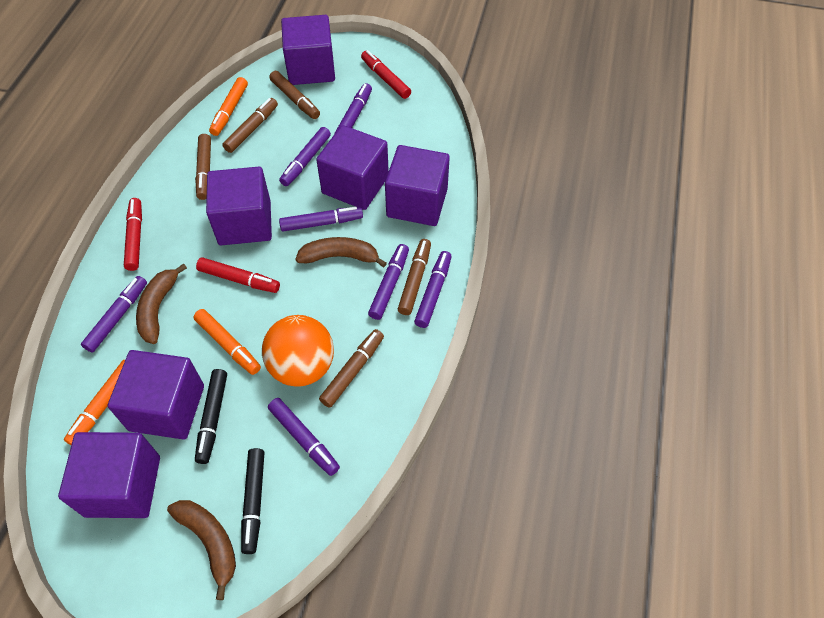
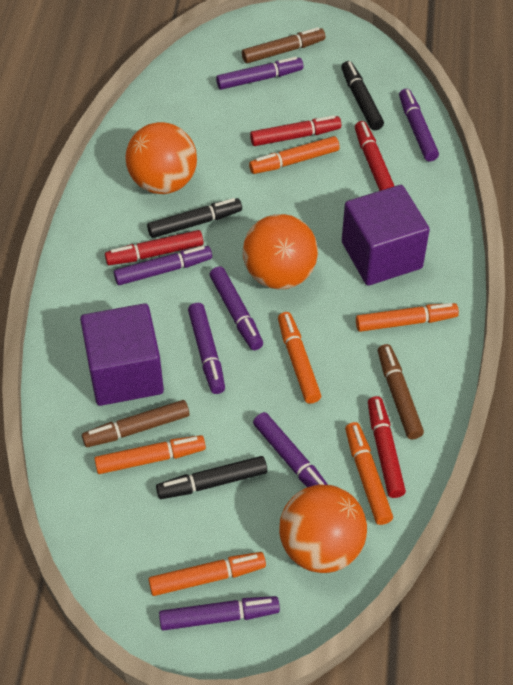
black marker: [195,369,227,464] [241,448,265,554] = 2 -> [147,198,242,238] [156,456,267,499] [341,61,384,130] = 3
brown banana: [136,263,187,344] [167,500,236,600] [296,237,387,267] = 3 -> none = 0
brown marker: [195,134,211,200] [222,98,278,153] [269,71,320,119] [319,329,384,408] [398,239,431,315] = 5 -> [82,400,189,447] [242,27,325,63] [378,344,424,439] = 3
orange ball: [262,315,334,387] = 1 -> [125,122,197,194] [243,214,318,289] [279,485,367,573] = 3
orange marker: [64,360,125,445] [193,309,261,375] [209,77,248,136] = 3 -> [94,435,206,474] [148,552,266,596] [249,136,340,174] [278,312,321,404] [345,422,393,525] [356,303,459,332] = 6
purple cube: [58,432,160,518] [108,350,204,440] [206,167,272,245] [281,15,335,85] [316,125,389,210] [385,145,450,226] = 6 -> [80,303,164,406] [342,185,430,286] = 2
red marker: [124,198,142,271] [196,257,280,293] [361,50,411,99] = 3 -> [105,230,203,265] [250,115,341,146] [355,121,394,191] [368,396,406,498] = 4

